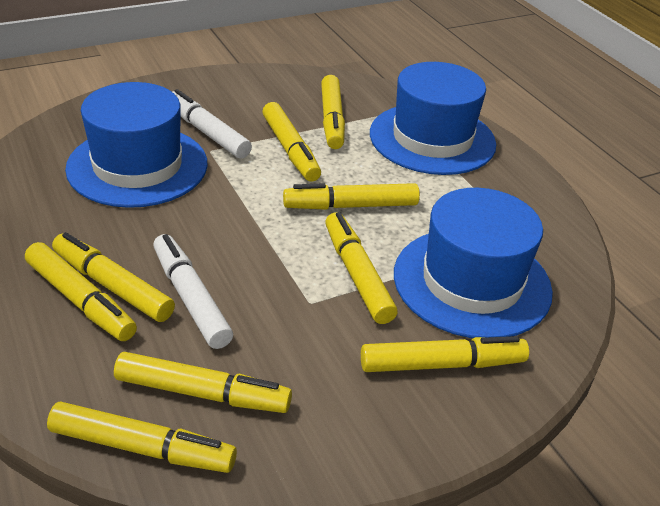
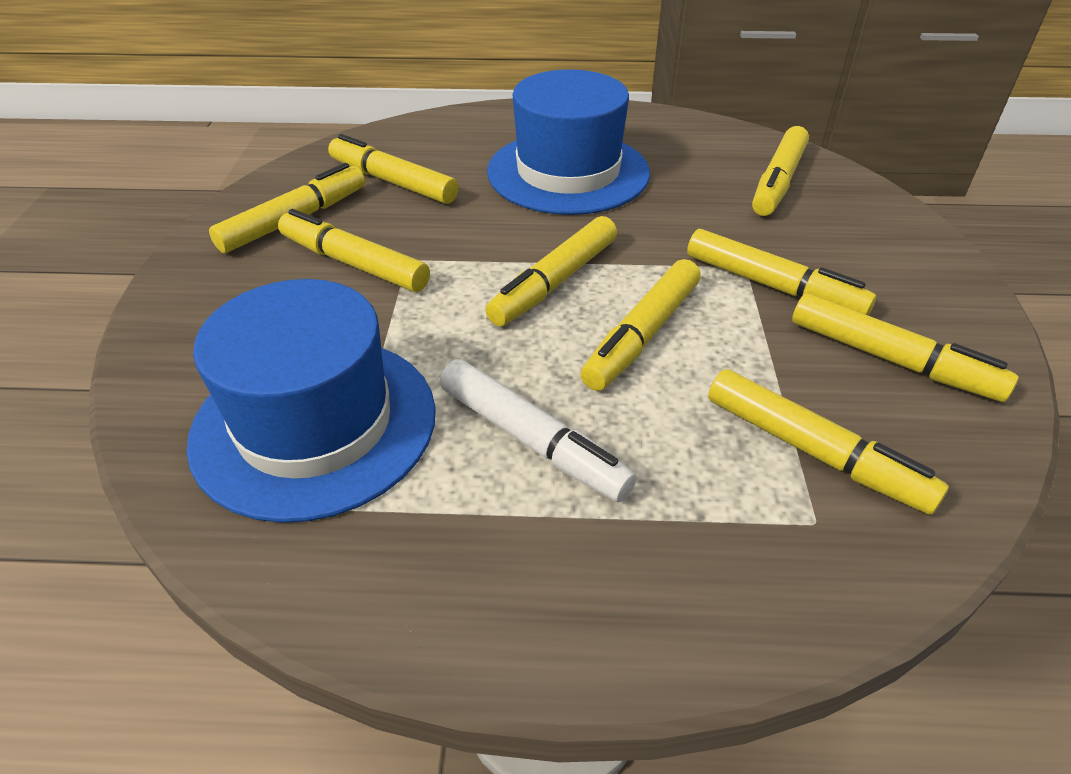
blue hat: [65,82,208,208] [370,62,496,175] [394,188,553,338] = 3 -> [187,279,436,523] [487,69,650,215] = 2
white marker: [153,234,233,349] [172,89,252,159] = 2 -> [440,359,637,502] = 1

